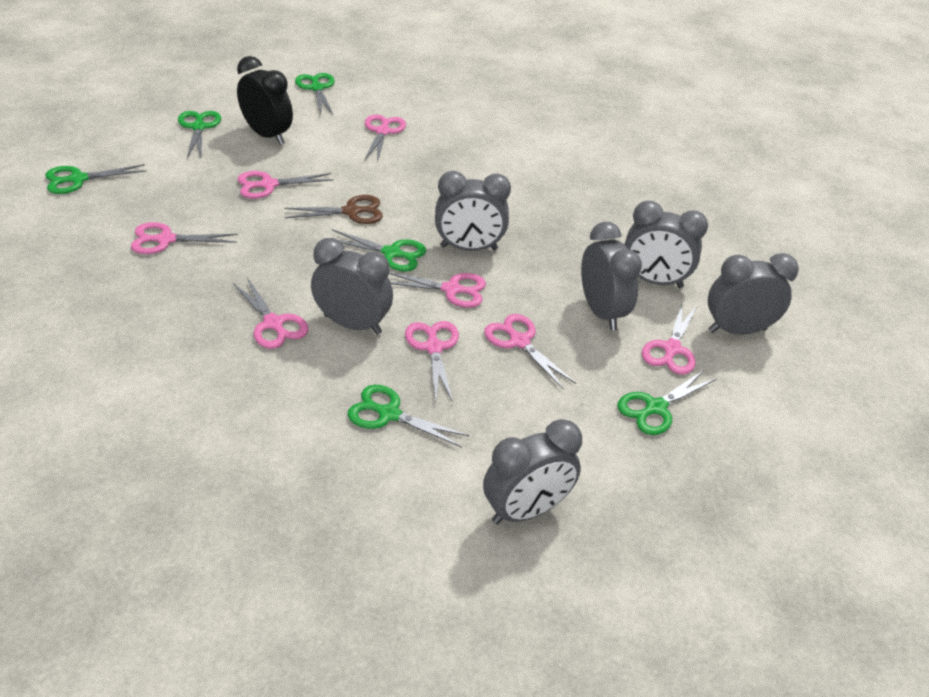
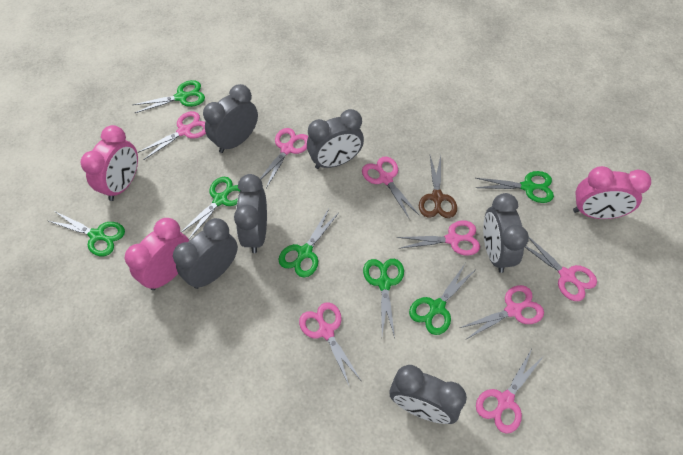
black clock: [237,56,293,145] = 1 -> none = 0
green scissors: [45,164,146,194] [178,111,221,158] [295,73,335,114] [332,229,426,271] [348,385,469,447] [617,370,717,435] = 6 -> [49,212,125,256] [133,80,205,113] [181,177,240,239] [278,209,339,277] [363,259,404,338] [409,264,475,335] [475,171,554,203] = 7
pink clock: none = 0 -> [80,125,138,201] [125,218,189,290] [573,166,651,219] = 3

